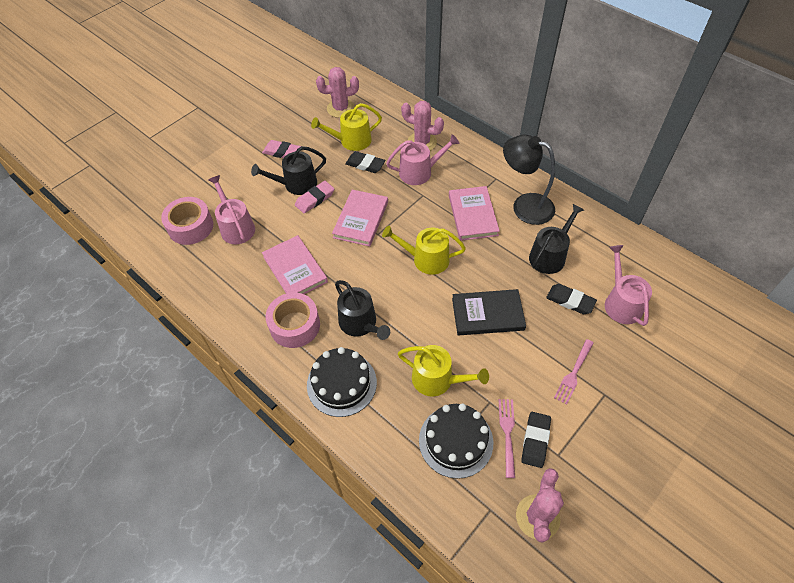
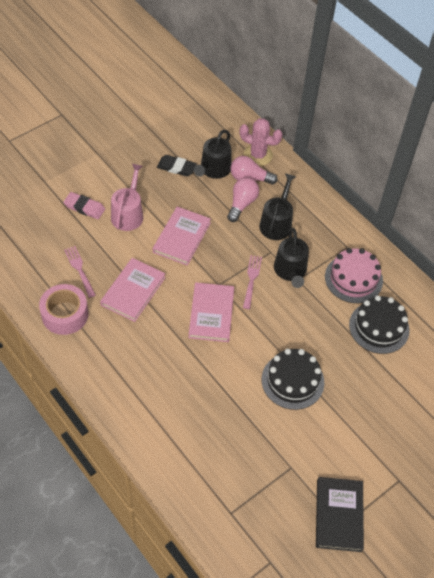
black eraser: [345,151,385,173] [521,412,551,468] [546,284,597,314] = 3 -> [157,155,197,176] = 1
black lamp: [503,134,555,225] = 1 -> none = 0
pink cactus: [316,67,359,118] [401,101,444,151] [516,468,564,543] = 3 -> [240,118,283,166] = 1
pink cake: none = 0 -> [325,248,383,303] = 1
pink eraser: [262,140,301,158] [295,181,334,213] = 2 -> [63,192,105,219] = 1
pink light bulb: none = 0 -> [227,177,259,222] [230,156,278,184] = 2
pink tape: [161,197,213,245] [266,293,320,348] = 2 -> [39,284,88,335] = 1
pink watering can: [208,175,255,244] [386,134,459,185] [605,245,652,326] = 3 -> [111,164,143,231] = 1
yellow watering can: [311,103,382,151] [382,226,466,275] [398,345,489,397] = 3 -> none = 0

